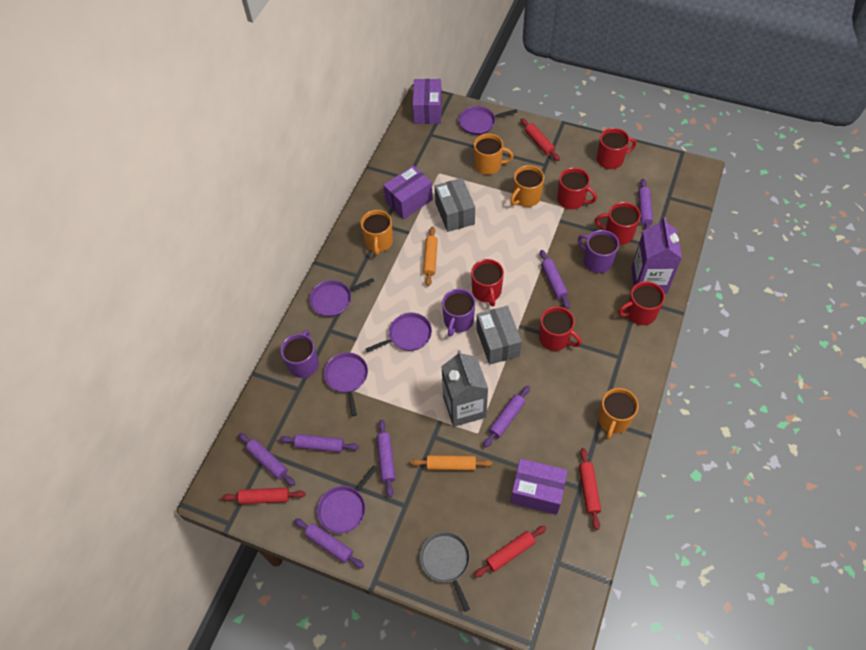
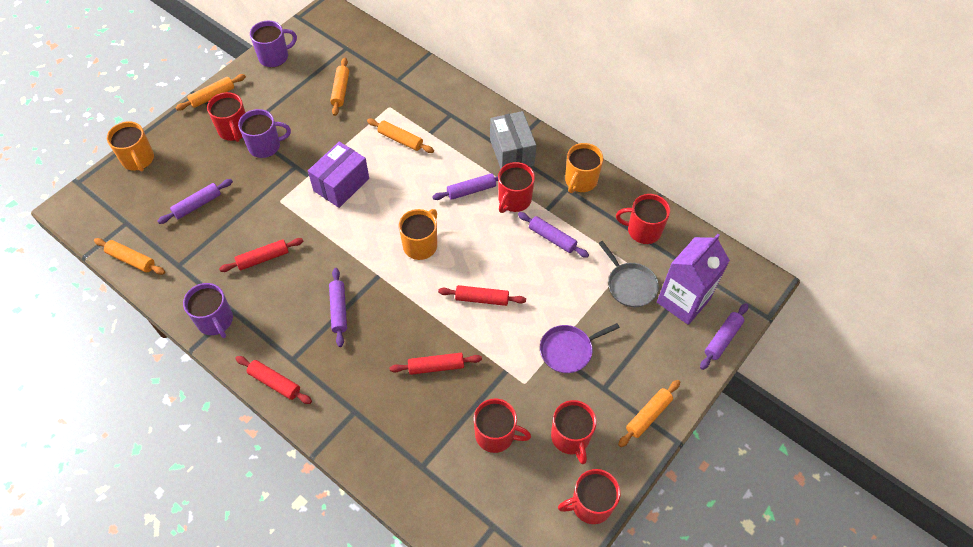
grey box: [435,178,475,232] [476,306,522,365] = 2 -> [490,111,536,169] = 1
grey carton: [441,350,488,427] = 1 -> none = 0
orange mug: [361,210,393,255] [474,134,514,175] [510,165,544,207] [598,388,639,440] = 4 -> [107,121,154,171] [399,209,437,260] [565,143,603,193] = 3
orange rolling pin: [410,455,492,470] [423,227,438,286] = 2 -> [94,238,165,275] [176,74,246,111] [330,58,349,116] [367,118,434,153] [618,380,680,447] = 5
purple box: [383,165,433,220] [413,79,442,124] [511,458,568,515] = 3 -> [308,142,369,208] = 1
purple pan: [309,278,374,317] [317,465,377,534] [324,352,368,416] [366,313,432,352] [459,106,517,135] = 5 -> [540,323,620,373] = 1
purple rolling pin: [239,433,295,486] [280,434,359,453] [294,518,364,568] [376,420,395,497] [484,386,530,448] [540,250,570,309] [638,179,653,230] = 7 -> [157,179,233,224] [329,268,347,347] [432,173,498,200] [518,212,589,258] [700,303,748,370] = 5

